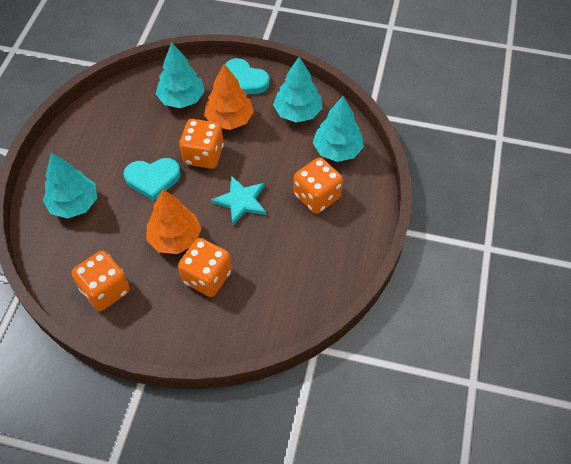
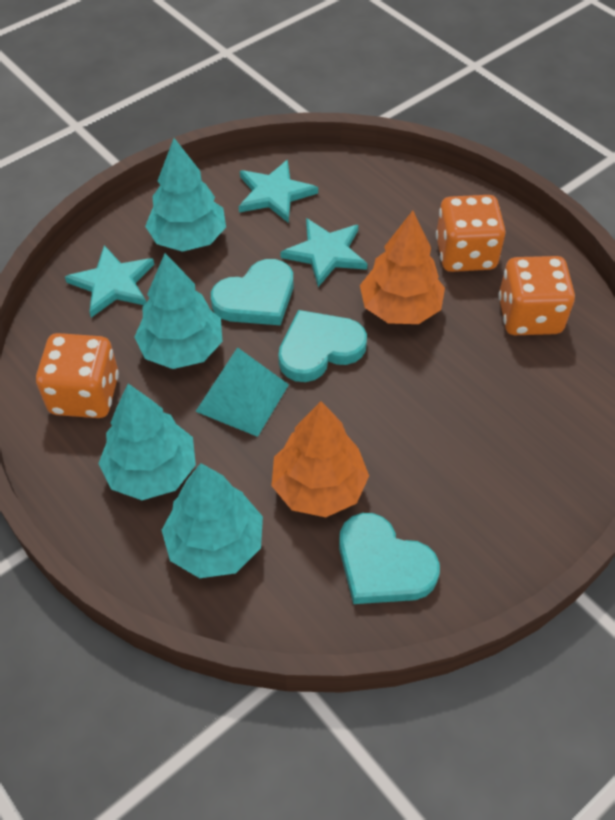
orange dice: [71,251,130,311] [178,238,232,297] [179,119,224,169] [294,157,343,214] = 4 -> [36,333,119,418] [436,195,506,272] [498,256,575,335] = 3
turquoise heart: [123,158,181,201] [225,58,270,94] = 2 -> [211,259,293,325] [278,310,367,382] [339,513,440,604] = 3
turquoise pyramid: none = 0 -> [195,347,289,437] = 1
turquoise star: [211,176,266,226] = 1 -> [65,245,154,318] [239,160,318,223] [280,218,368,287] = 3

